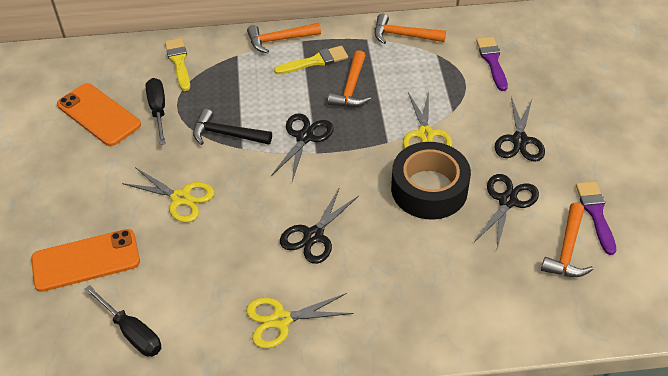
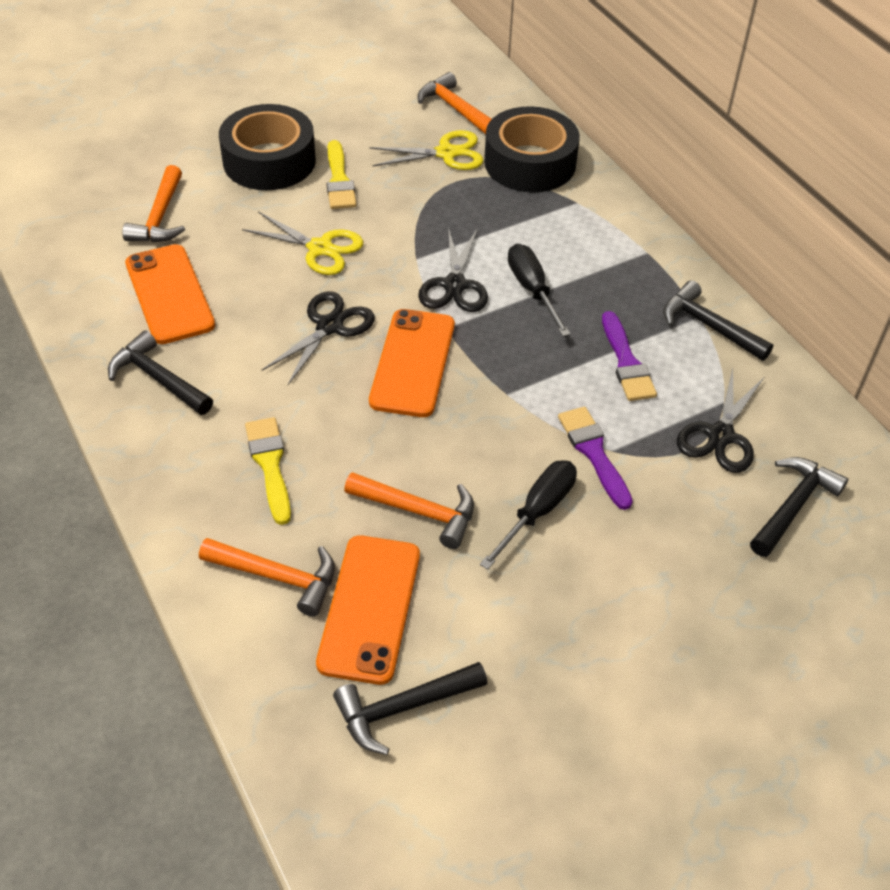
black hammer: [193,109,272,145] = 1 -> [108,330,213,415] [333,662,488,755] [663,280,773,361] [750,457,848,557] = 4
black scissors: [271,113,334,181] [280,187,359,264] [474,174,539,249] [495,97,545,162] = 4 -> [262,291,375,385] [418,227,488,312] [677,368,764,473] = 3
black tape: [391,142,471,220] = 1 -> [219,104,316,190] [484,106,580,192] = 2
orange phone: [31,229,140,292] [57,83,141,146] = 2 -> [125,244,215,344] [316,535,420,685] [369,309,455,417] = 3
yellow scissors: [122,167,215,223] [246,293,354,348] [403,91,452,149] = 3 -> [242,211,363,275] [369,130,483,170] = 2

